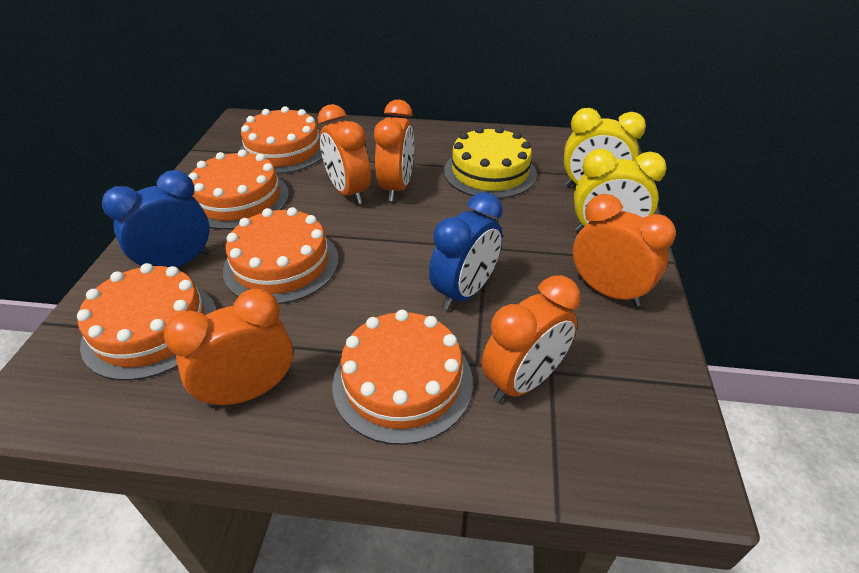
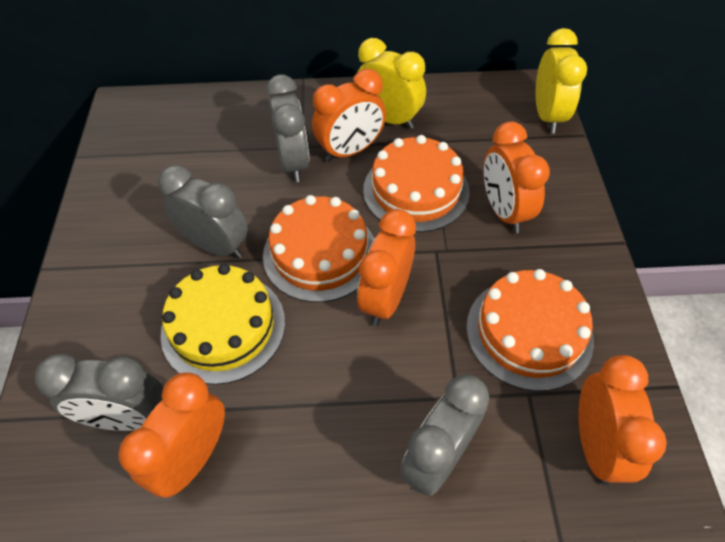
blue clock: [102,170,210,267] [429,192,503,310] = 2 -> none = 0
grey clock: none = 0 -> [35,354,163,431] [158,165,248,259] [266,74,310,182] [400,374,490,496] = 4
orange cake: [77,263,217,381] [189,150,289,230] [223,207,339,304] [239,106,322,174] [332,310,473,445] = 5 -> [263,195,374,302] [363,135,470,232] [466,269,594,391] = 3

